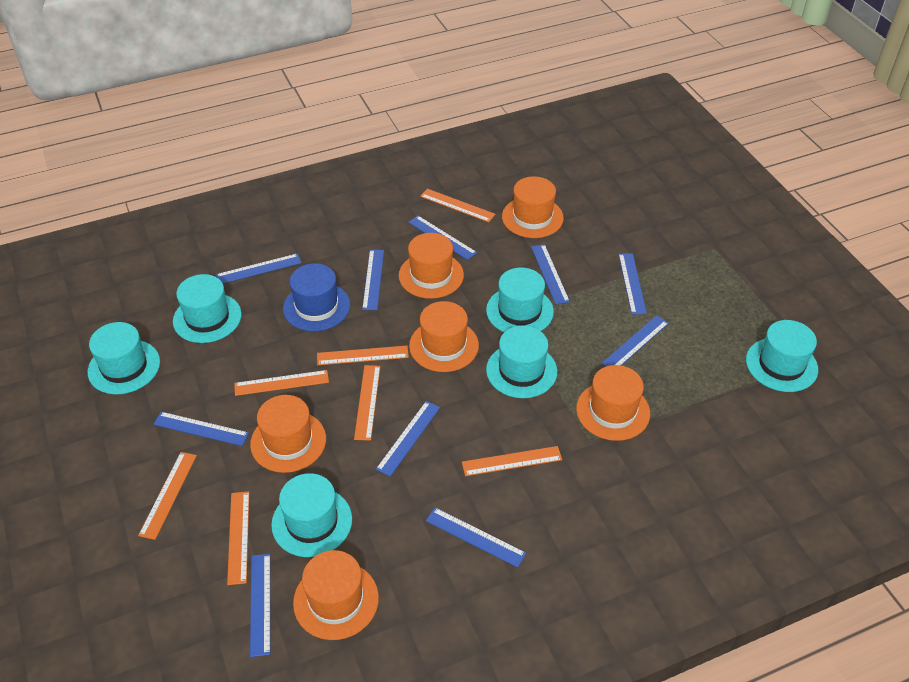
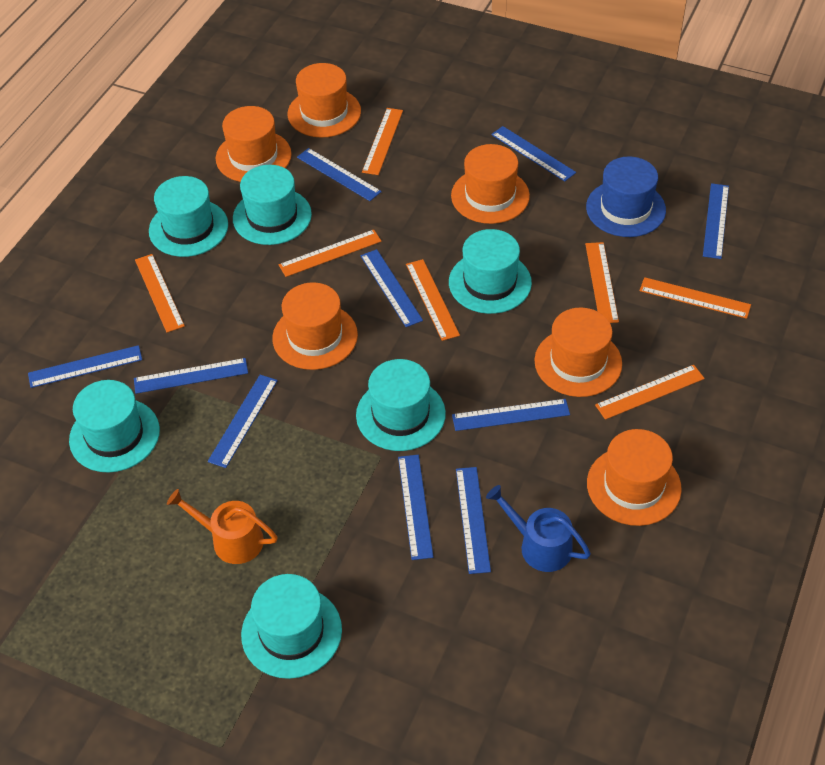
blue watering can: none = 0 -> [486,485,591,572] = 1
orange watering can: none = 0 -> [167,489,278,564] = 1

